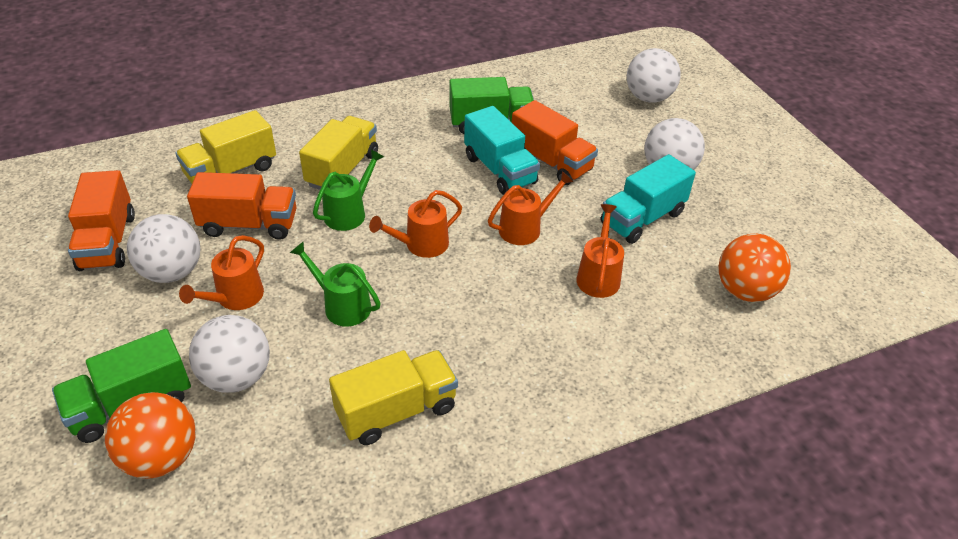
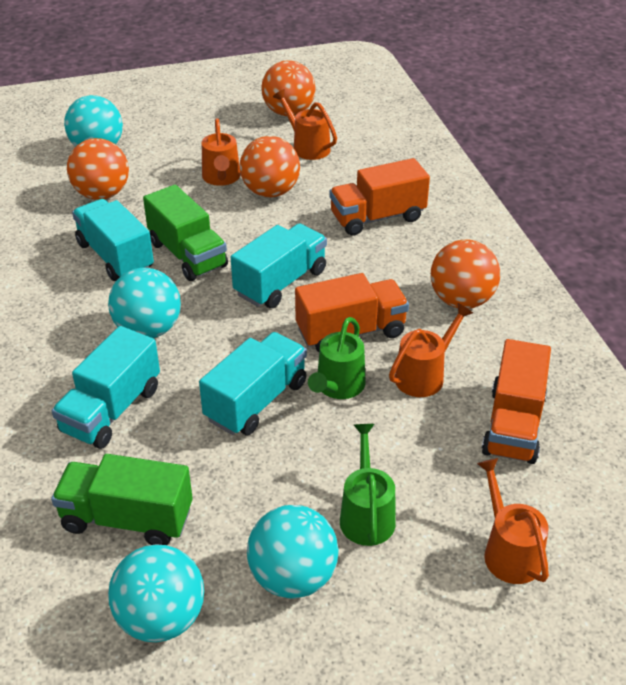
orange ball: [105,392,196,479] [718,234,791,302] = 2 -> [67,138,129,200] [240,136,300,197] [261,60,316,116] [431,239,500,309] = 4
turquoise ball: none = 0 -> [64,95,123,147] [108,268,181,338] [108,544,204,642] [247,505,339,598] = 4
turquoise truck: [464,106,540,195] [600,154,696,244] = 2 -> [52,326,160,449] [72,199,154,281] [199,332,307,436] [231,223,327,308] = 4
white ball: [127,214,200,283] [189,315,270,393] [627,48,681,103] [644,118,705,170] = 4 -> none = 0
yellow truck: [175,110,276,183] [299,116,378,190] [329,350,458,445] = 3 -> none = 0

